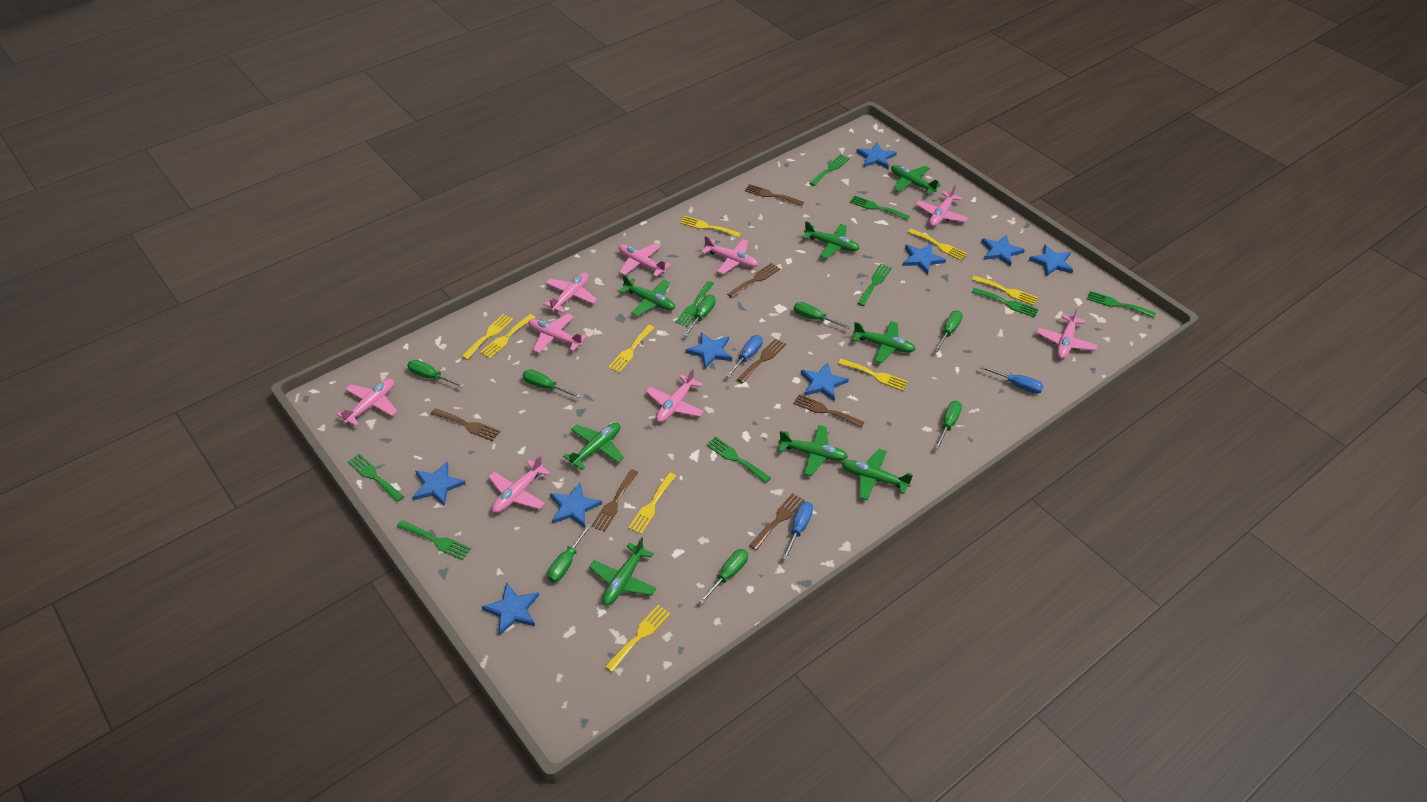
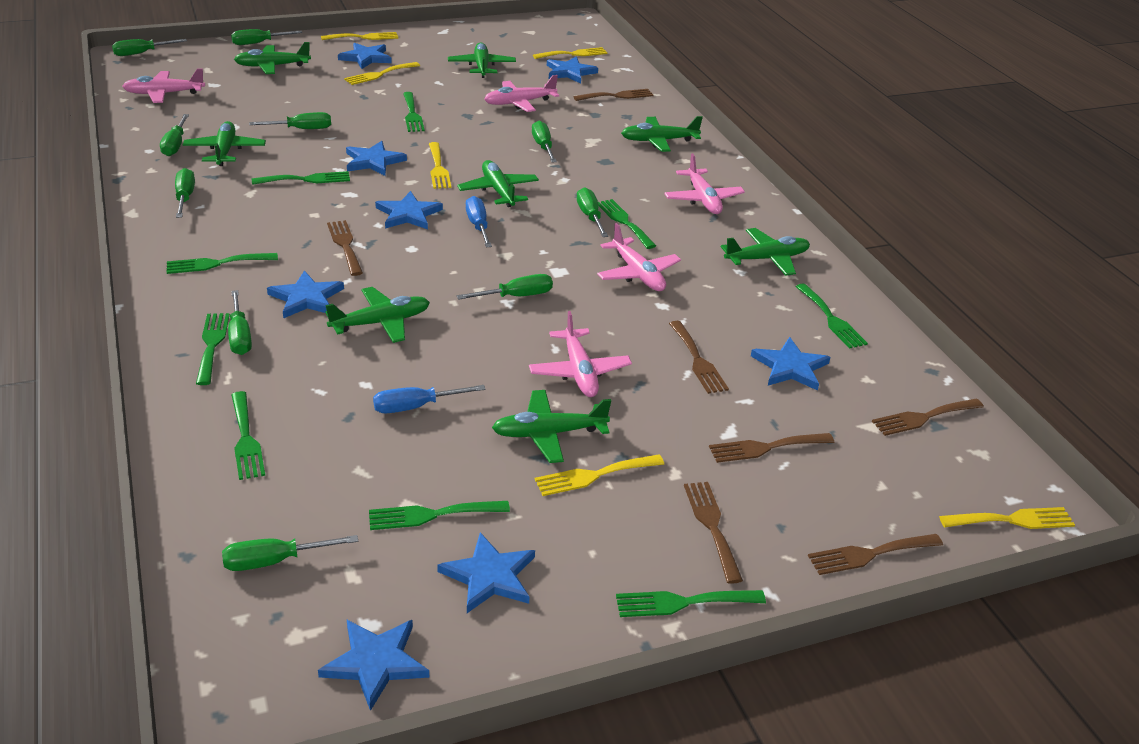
blue screwdriver: [726,335,763,378] [782,502,813,560] [980,365,1044,394] = 3 -> [373,385,486,413] [466,196,492,247] = 2
blue star: [412,462,466,507] [482,582,539,636] [550,482,602,528] [686,332,732,369] [801,362,849,401] [856,143,897,169] [902,243,946,275] [981,235,1025,267] [1029,245,1073,276] = 9 -> [267,270,344,319] [318,620,429,711] [338,43,392,69] [346,141,407,176] [375,191,443,229] [437,532,535,613] [547,56,598,84] [751,337,830,391] = 8
green screwdriver: [407,360,464,388] [522,369,581,398] [547,524,591,583] [684,295,716,337] [699,549,748,604] [794,302,851,329] [934,310,963,352] [935,401,962,450] = 8 -> [112,39,187,56] [160,114,189,156] [175,168,195,218] [222,535,358,571] [228,290,252,355] [231,29,302,45] [249,112,331,129] [456,274,553,300] [532,121,557,162] [577,187,608,237] = 10
pink plane: [337,379,397,426] [489,455,550,513] [529,313,587,353] [543,272,597,313] [619,243,671,277] [646,368,704,422] [701,236,758,274] [916,184,968,227] [1037,307,1098,359] = 9 -> [122,68,205,103] [484,75,559,112] [529,311,632,397] [597,223,681,291] [664,153,745,214] = 5
yellow fork: [461,314,513,360] [480,314,535,359] [605,605,670,672] [608,325,654,373] [628,472,676,534] [680,216,741,238] [838,359,908,391] [908,229,967,260] [972,276,1038,305] = 9 -> [321,32,398,40] [344,62,420,85] [429,142,451,189] [533,47,608,59] [535,455,664,496] [939,507,1075,529] = 6

